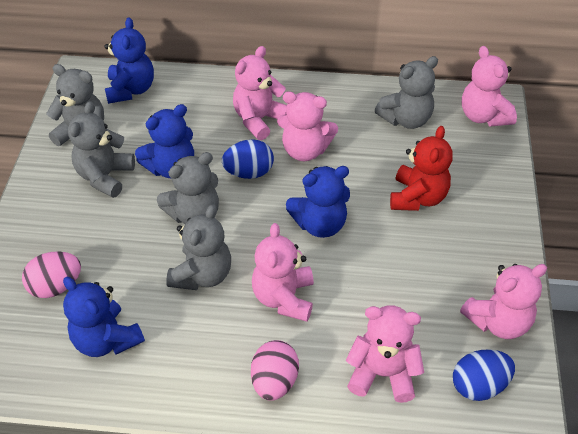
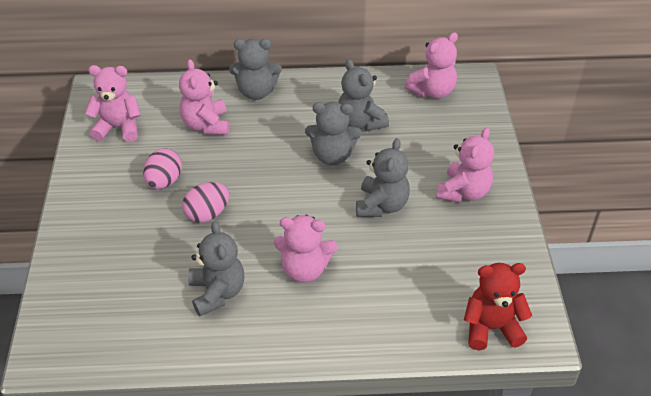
blue egg: [222,139,274,179] [453,350,515,401] = 2 -> none = 0
blue teddy bear: [63,277,145,357] [104,17,154,104] [135,104,194,179] [286,166,350,238] = 4 -> none = 0
pink teddy bear: [233,46,287,140] [252,223,314,322] [277,91,338,161] [346,305,424,403] [460,264,547,339] [462,46,517,127] = 6 -> [85,65,141,142] [179,59,229,135] [274,215,338,283] [405,32,458,99] [436,127,494,203] = 5

